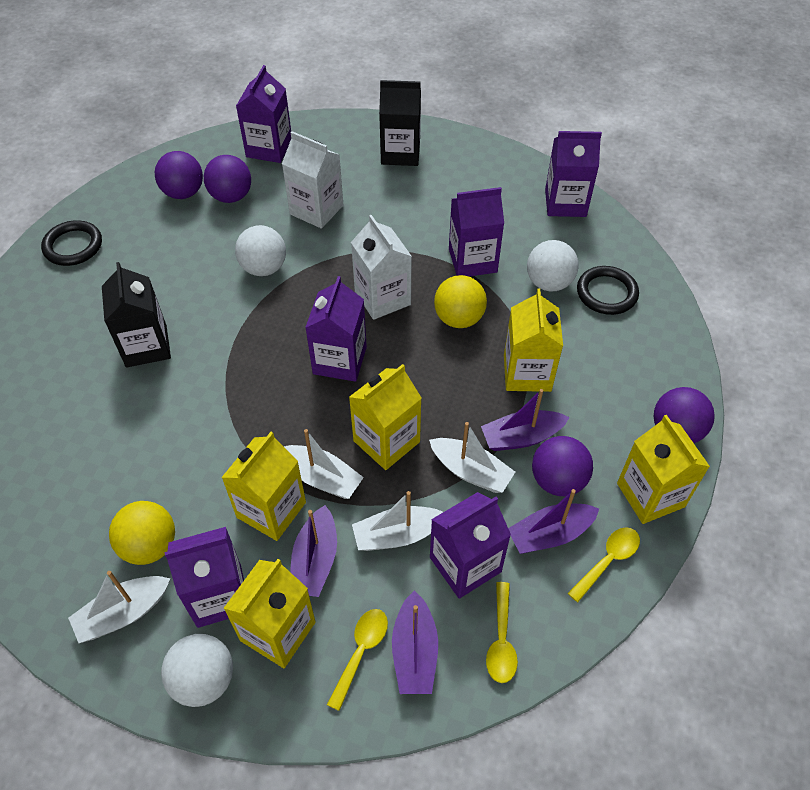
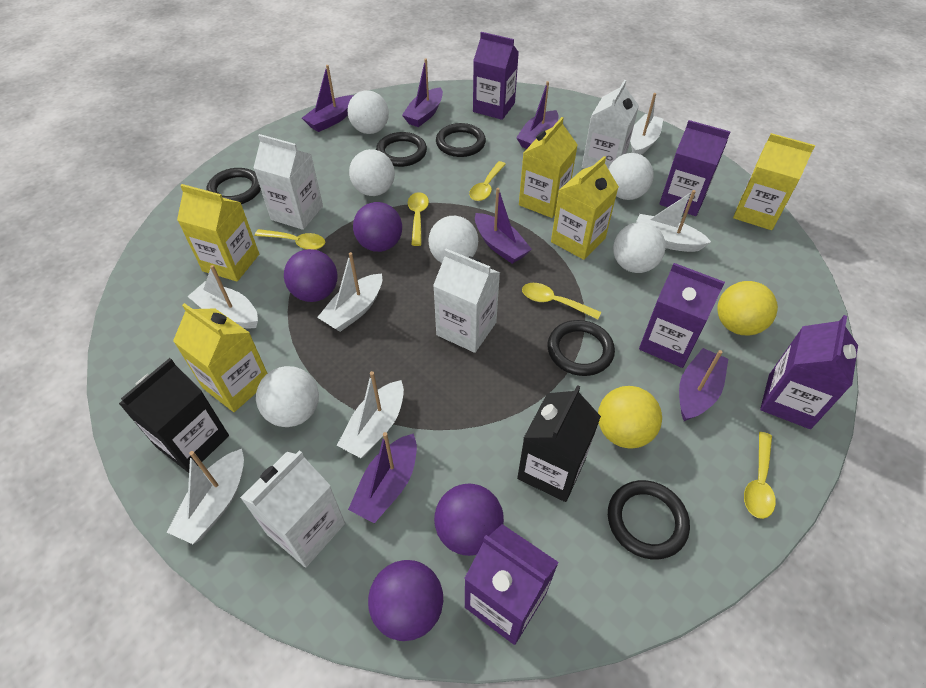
black ring: [41,220,102,266] [577,266,639,315] = 2 -> [207,168,261,204] [376,132,427,167] [436,123,486,157] [547,320,615,376] [608,480,690,559] = 5
purple boat: [290,505,337,597] [392,591,438,694] [481,389,569,451] [508,489,599,554] = 4 -> [302,65,354,132] [348,432,417,523] [402,59,443,127] [475,188,532,264] [516,81,558,149] [679,348,728,421] = 6
purple carton: [164,527,244,628] [236,65,291,163] [305,276,367,382] [430,492,511,599] [449,187,504,276] [545,131,602,217] = 6 -> [464,524,559,645] [473,32,519,120] [639,263,725,368] [659,120,731,216] [760,315,858,429] = 5
white ball: [161,634,233,707] [235,225,286,276] [527,240,579,292] = 3 -> [256,366,319,427] [347,90,389,134] [349,149,395,196] [428,216,478,263] [608,153,654,200] [613,222,666,273] = 6
white boat: [68,571,170,643] [284,429,364,499] [352,491,443,551] [429,422,515,493] = 4 -> [167,449,244,544] [187,265,258,329] [317,252,382,332] [337,371,404,458] [630,93,663,155] [636,190,711,252] = 6
white carton: [282,131,343,229] [351,215,412,320] = 2 -> [240,450,345,568] [254,134,323,230] [433,249,500,353] [582,80,639,169] = 4
yellow spoon: [327,609,388,711] [486,582,518,683] [568,528,640,602] = 3 -> [255,229,325,250] [408,192,429,246] [469,161,506,201] [522,283,601,320] [744,432,776,519] = 5

